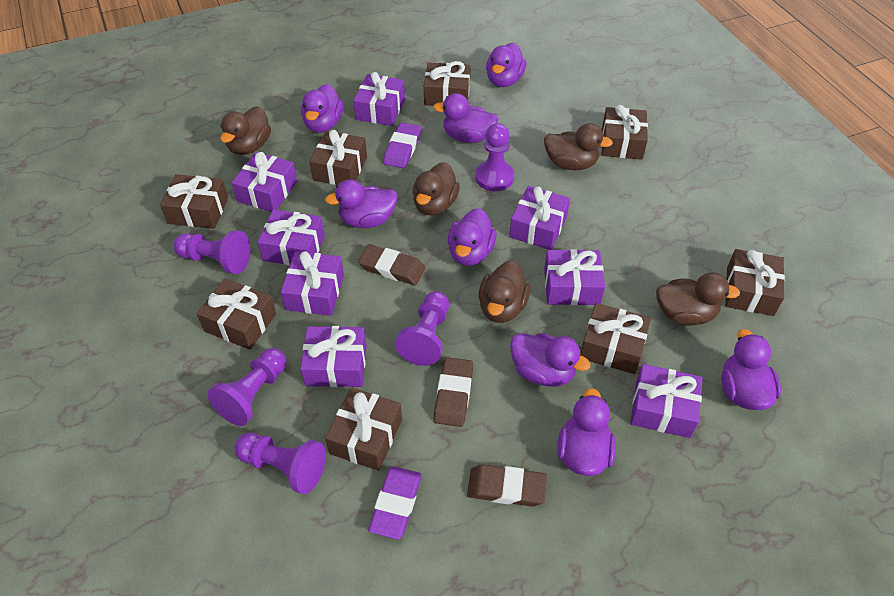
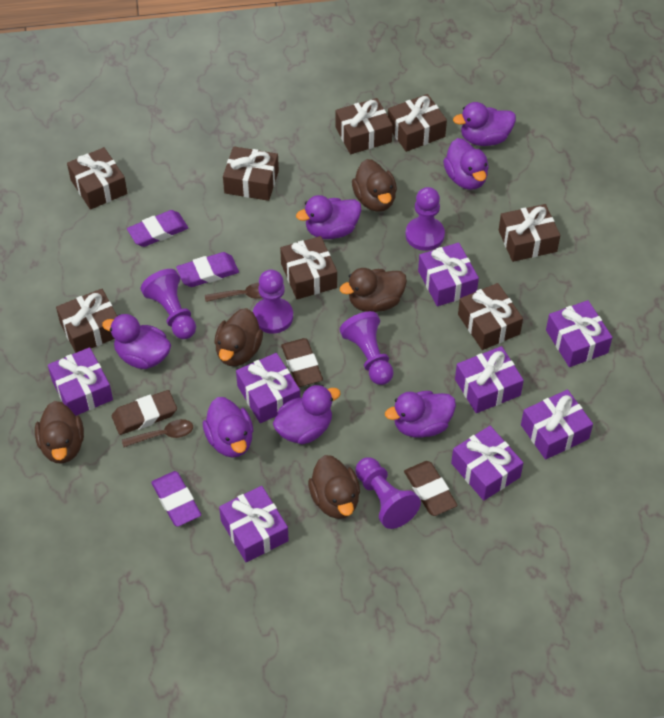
brown spoon: none = 0 -> [122,419,193,447] [205,283,262,302] = 2
purple duck: [301,84,343,133] [325,179,398,228] [433,93,498,143] [448,208,497,266] [486,43,526,87] [510,333,591,387] [557,388,616,476] [721,329,781,410] = 8 -> [102,314,171,369] [203,397,253,458] [273,385,341,444] [296,195,361,239] [385,391,456,437] [443,138,489,190] [453,102,516,146] = 7
purple eraser: [368,466,422,540] [383,122,421,168] = 2 -> [127,210,188,247] [151,471,201,527] [176,252,239,287] = 3

